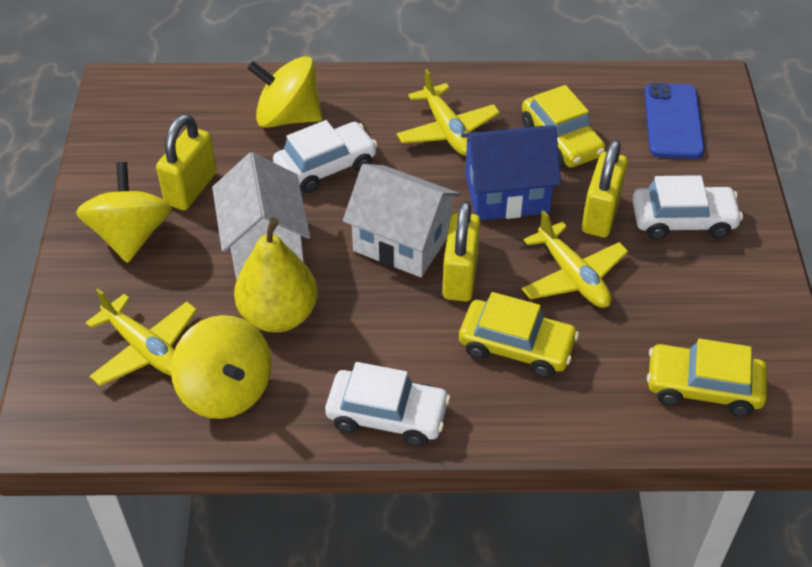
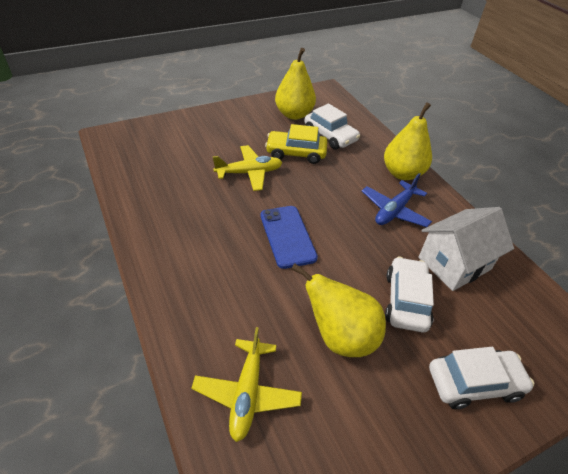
blue house: [461,125,561,221] = 1 -> none = 0
blue plane: none = 0 -> [362,173,432,227] = 1
white house: [212,152,311,279] [343,164,461,277] = 2 -> [418,207,514,291] = 1
yellow car: [459,292,579,378] [522,85,606,168] [647,338,767,417] = 3 -> [265,124,328,164] = 1
yellow padlock: [156,114,217,210] [442,201,481,302] [582,139,628,237] = 3 -> none = 0
yellow pear: [234,217,318,332] = 1 -> [275,48,316,120] [291,263,386,357] [384,102,432,180] = 3
yellow plane: [86,289,197,386] [397,69,500,156] [522,210,628,308] = 3 -> [191,327,302,442] [213,145,283,191] = 2
yellow spinning top: [76,162,172,263] [171,315,272,419] [247,56,322,128] = 3 -> none = 0

